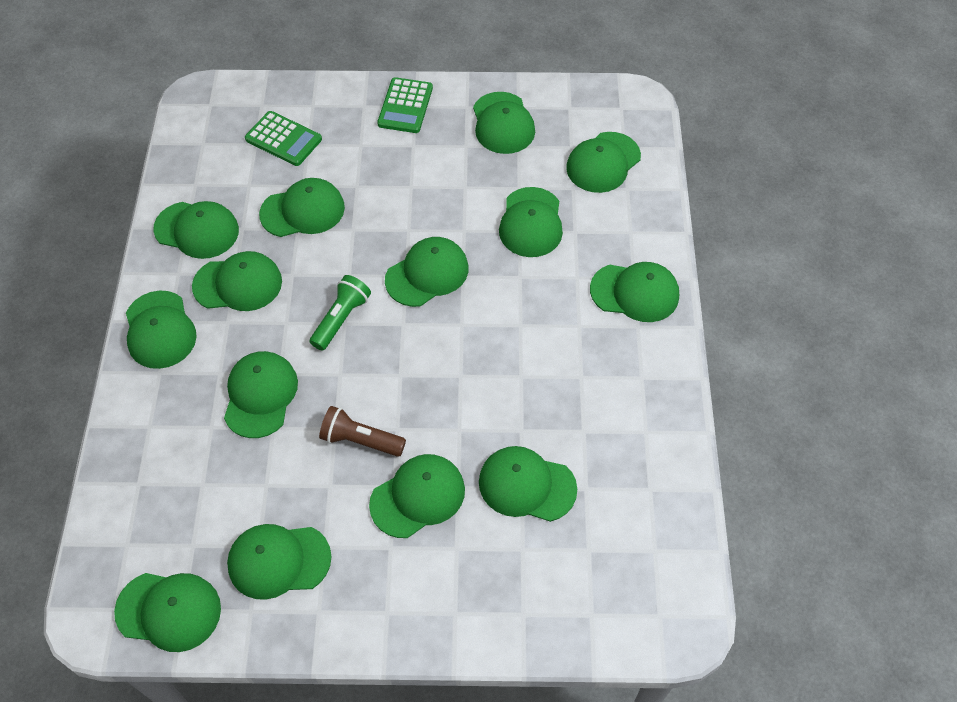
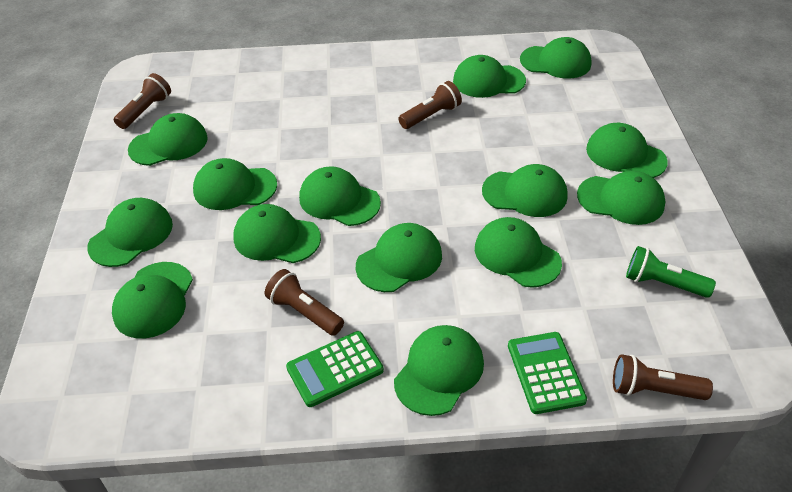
brown flashlight: [319,406,406,457] = 1 -> [114,73,171,129] [265,269,344,336] [398,81,462,129] [613,354,713,400] = 4

